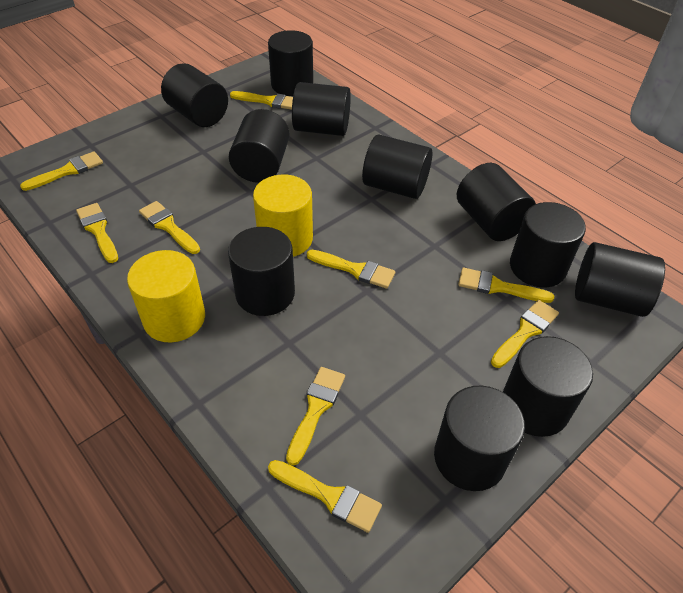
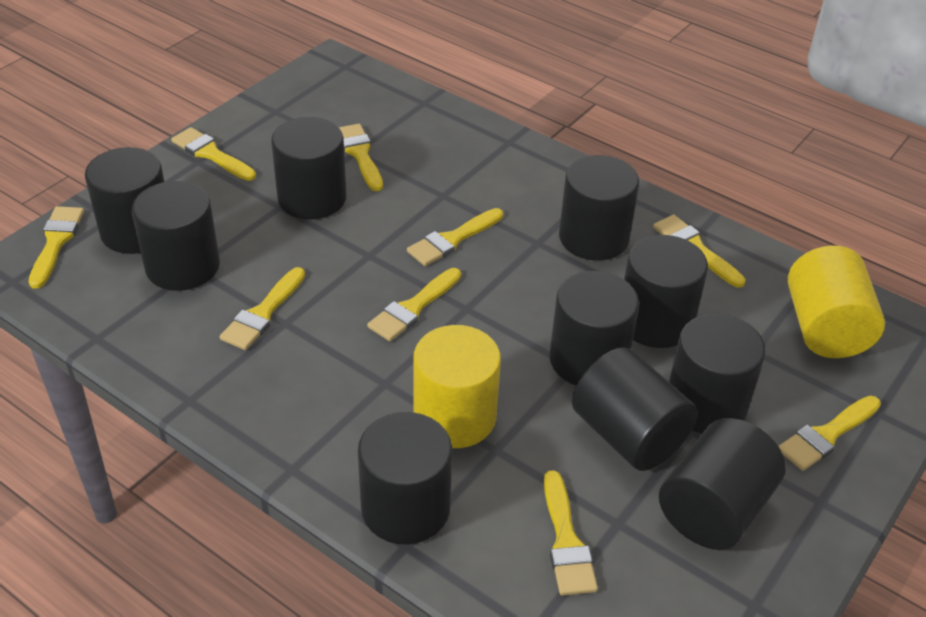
black cylinder: [161,63,228,127] [228,227,295,316] [229,109,290,183] [268,30,313,96] [292,82,351,136] [362,134,432,199] [434,386,525,491] [457,163,536,241] [503,336,593,437] [510,202,586,287] [575,242,665,317] = 11 -> [85,147,164,254] [132,181,220,291] [271,117,347,219] [358,412,452,545] [549,271,639,385] [559,155,639,260] [572,347,697,471] [624,235,708,348] [659,418,786,550] [669,314,766,434] = 10

